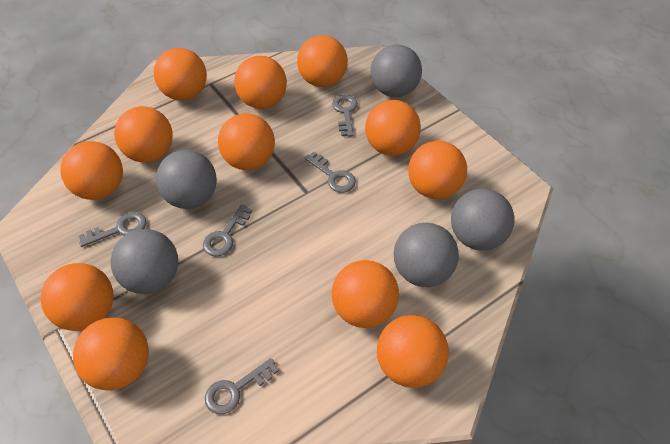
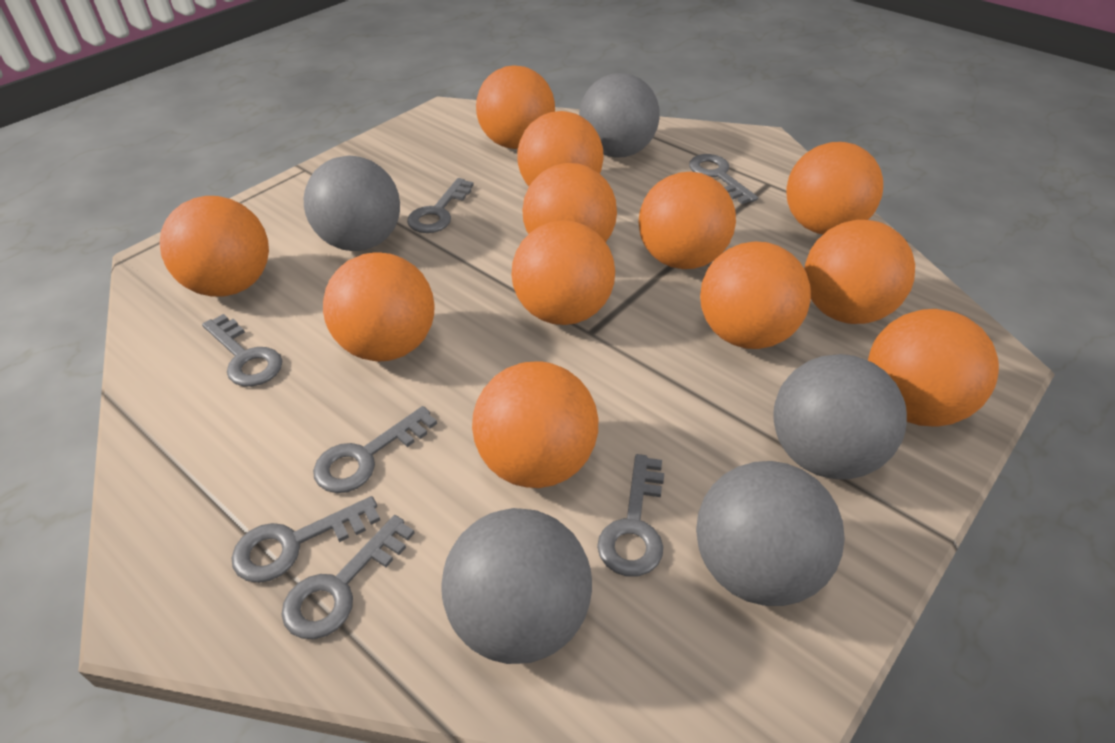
grey key: [79,212,146,247] [203,204,252,256] [205,358,279,414] [305,152,356,193] [332,95,358,137] = 5 -> [202,314,282,387] [232,496,380,583] [282,515,415,639] [313,406,437,493] [407,178,474,233] [597,454,664,577] [689,154,758,204] = 7

